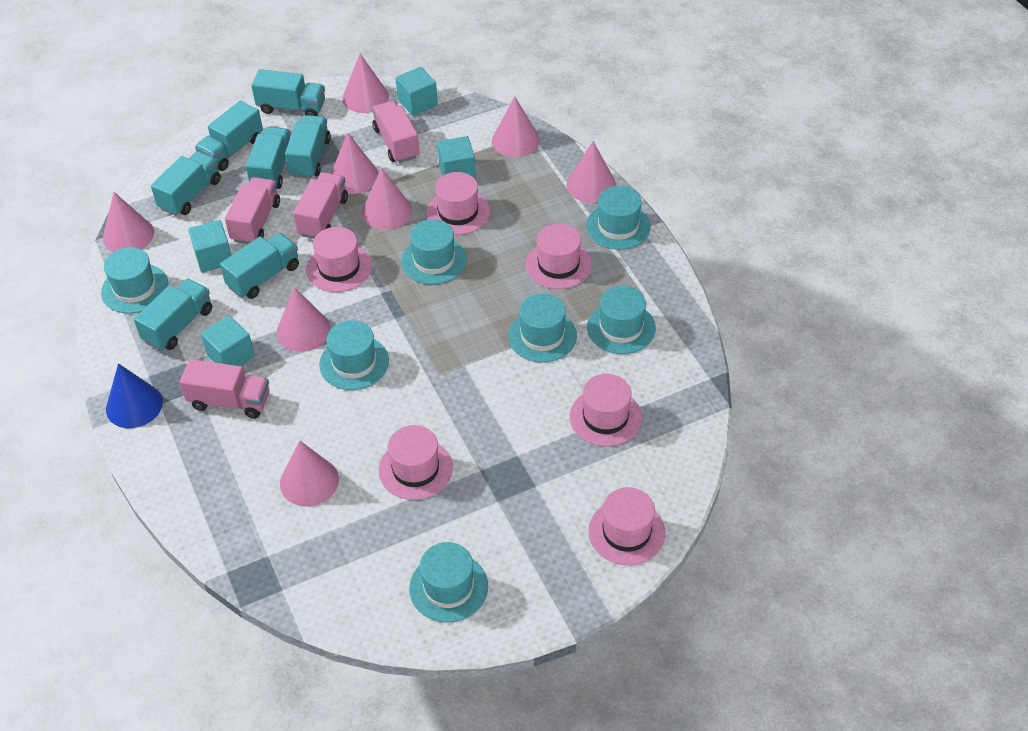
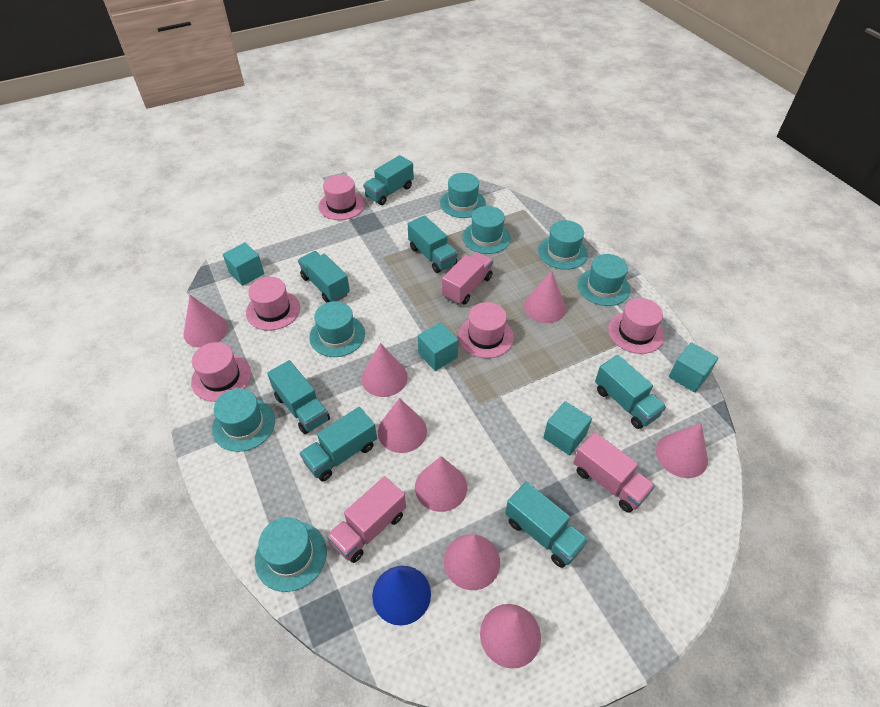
pink hat: [306,227,372,292] [379,425,453,500] [426,172,490,235] [526,224,592,289] [570,374,642,446] [588,487,666,565] = 6 -> [191,342,251,402] [246,277,300,331] [319,175,365,220] [458,302,514,358] [608,298,665,354] = 5
pink truck: [179,359,270,419] [225,177,280,244] [293,172,348,239] [372,101,420,163] = 4 -> [327,476,406,563] [442,252,493,305] [574,432,655,513] = 3

